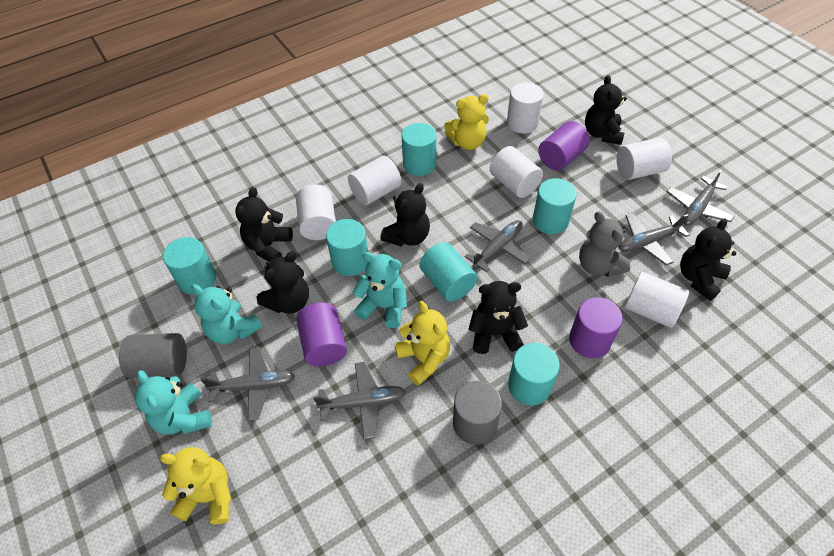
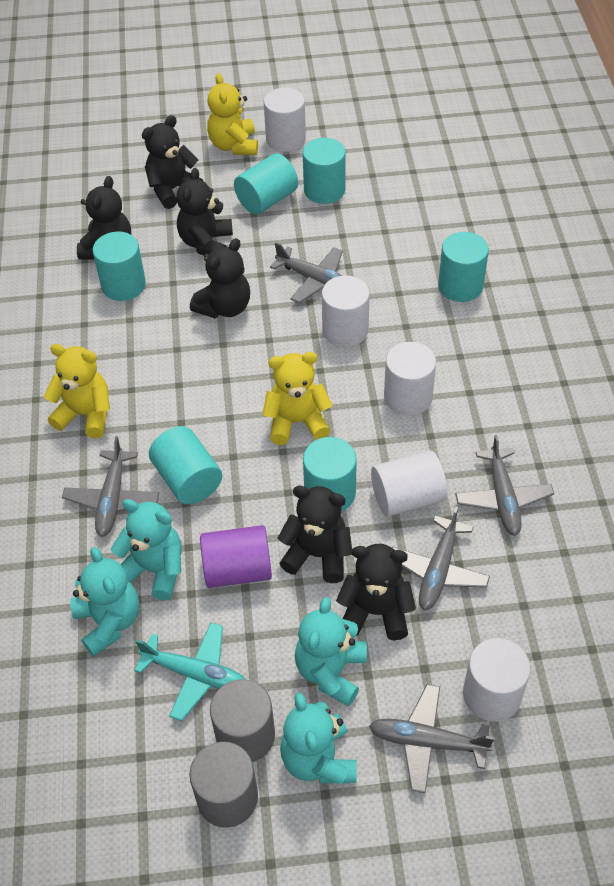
grey teddy bear: [579,211,630,277] = 1 -> none = 0
purple cylinder: [296,303,347,366] [538,121,590,171] [569,297,623,358] = 3 -> [200,525,272,588] = 1
turquoise plane: none = 0 -> [134,622,246,721] = 1
turquoise teddy bear: [135,370,212,435] [191,284,262,344] [353,252,407,328] = 3 -> [70,547,139,657] [111,499,182,600] [280,692,357,784] [295,597,367,706] = 4
white cylinder: [296,184,336,240] [348,156,401,205] [490,146,543,198] [507,82,544,133] [616,137,672,180] [625,272,689,328] = 6 -> [264,88,306,152] [322,276,370,347] [371,451,447,517] [384,342,436,416] [463,638,530,722] = 5

